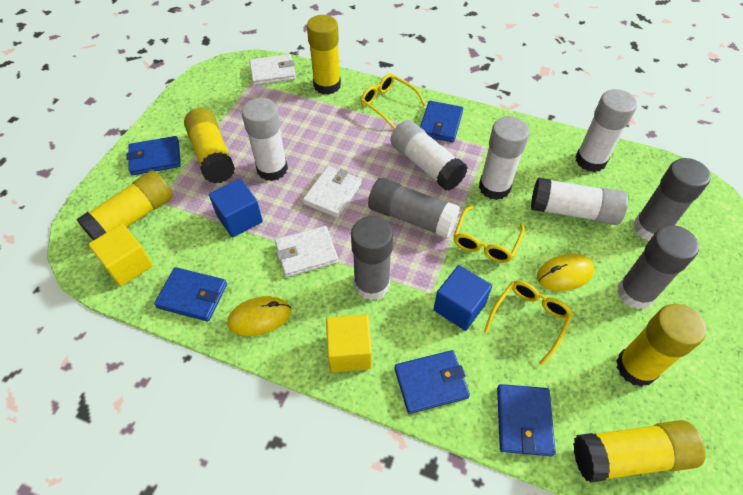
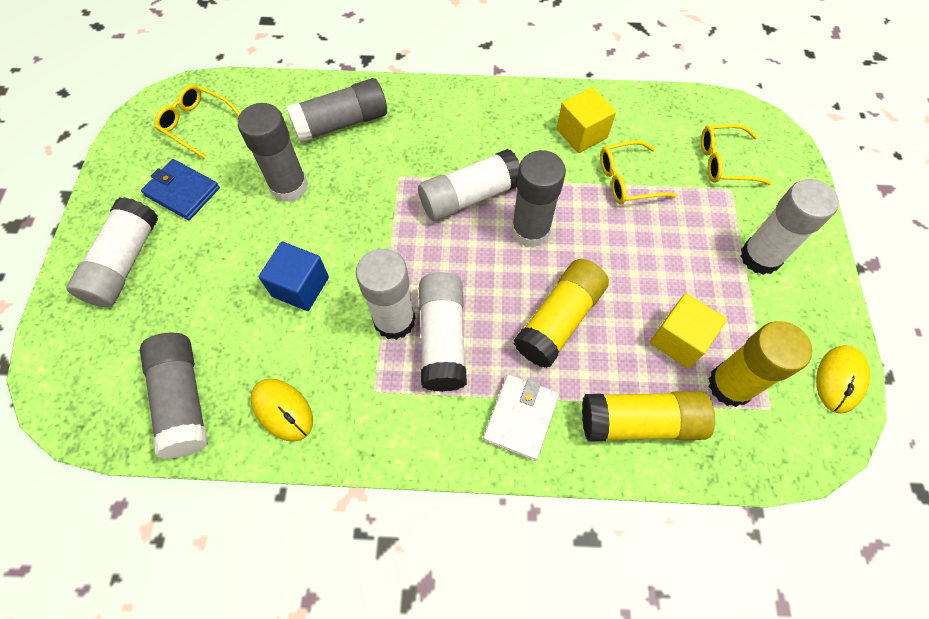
blue cube: [209,179,263,237] [434,265,492,331] = 2 -> [259,242,329,311] = 1
blue wallet: [126,136,181,175] [154,267,227,321] [395,350,470,414] [420,101,463,142] [497,384,556,456] = 5 -> [141,159,220,220] = 1
white wallet: [249,54,296,86] [275,226,338,277] [303,166,361,218] = 3 -> [483,374,559,461] = 1
yellow glue stick: [77,170,173,241] [184,108,235,184] [307,15,341,95] [573,420,706,483] [616,304,706,387] = 5 -> [514,259,609,368] [582,391,715,442] [708,321,813,407] = 3

